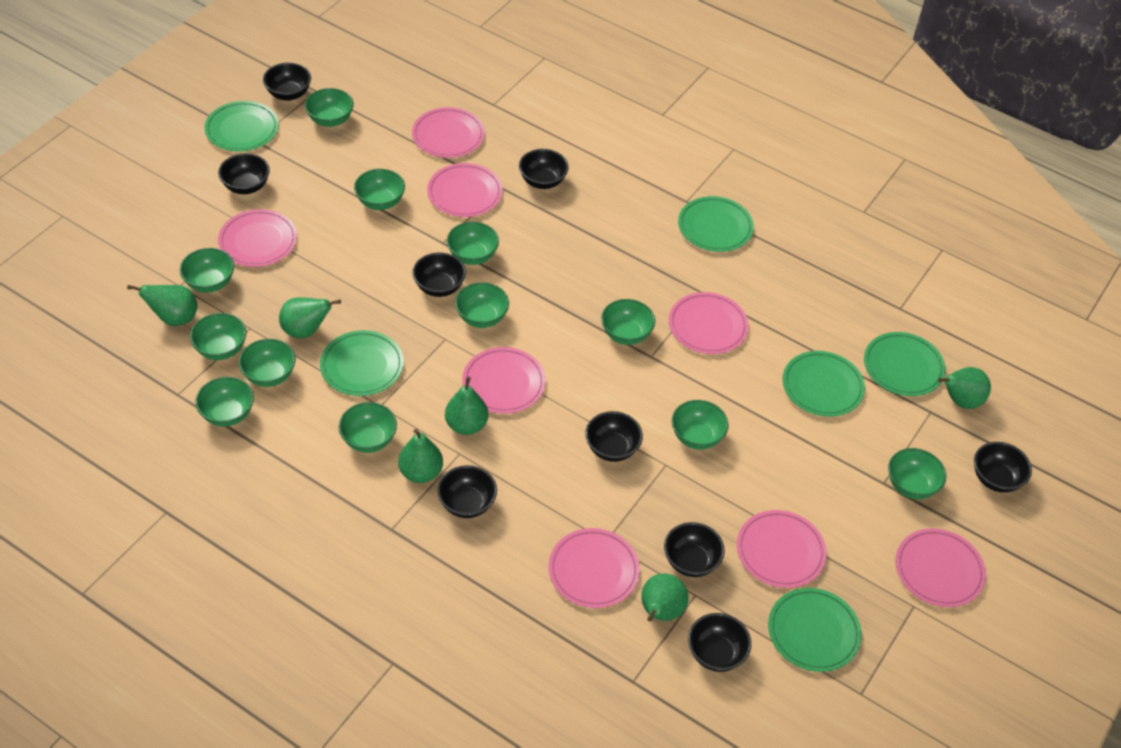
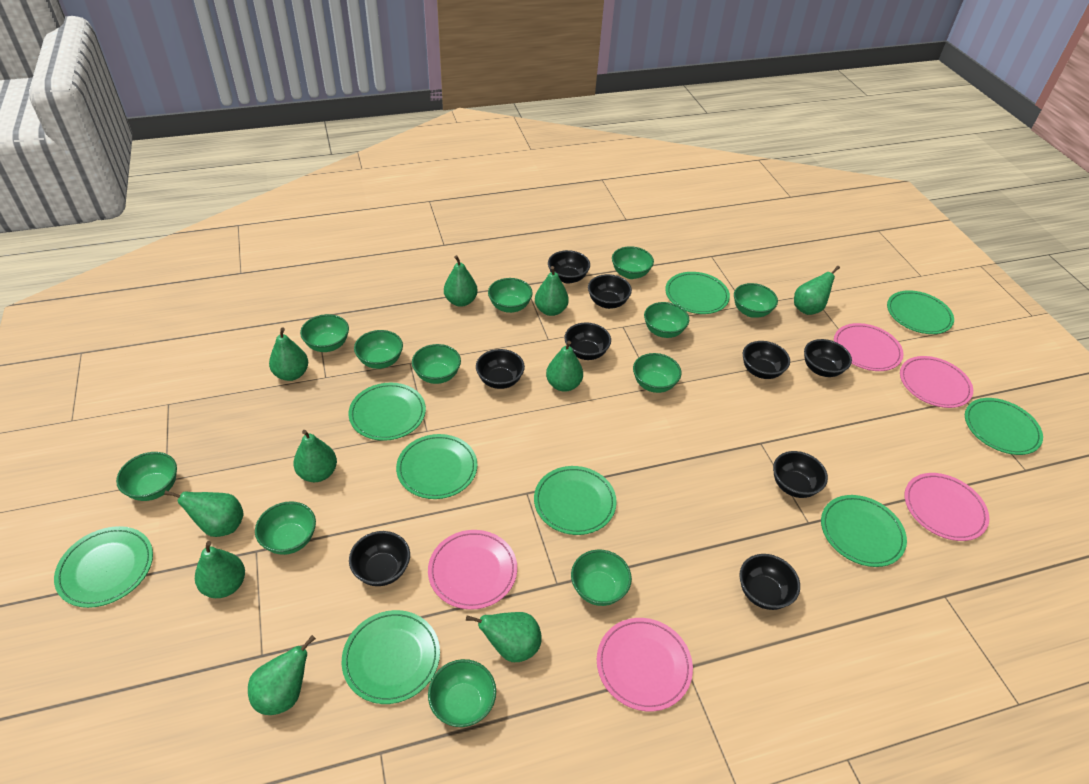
green pear: [127,285,198,326] [279,297,341,338] [398,429,443,483] [445,377,488,435] [641,574,689,622] [938,367,991,409] = 6 -> [164,490,244,537] [195,541,245,598] [248,635,316,715] [269,327,308,381] [293,430,337,482] [444,255,478,307] [466,612,542,662] [535,266,569,316] [546,341,583,392] [794,266,840,315] = 10
green plate: [204,101,279,151] [320,330,404,396] [678,196,754,252] [768,588,862,672] [783,351,865,417] [864,332,945,396] = 6 -> [54,526,153,608] [342,610,440,704] [348,383,426,441] [396,434,477,499] [534,466,617,535] [665,272,730,314] [821,495,907,567] [887,290,954,334] [965,398,1043,455] = 9
pink plate: [218,209,297,267] [412,107,485,158] [427,163,502,217] [462,347,546,414] [548,528,640,608] [669,292,749,354] [737,510,826,588] [895,528,986,607] = 8 -> [428,530,517,610] [597,618,693,711] [834,323,904,371] [900,356,973,408] [905,473,989,541] = 5

